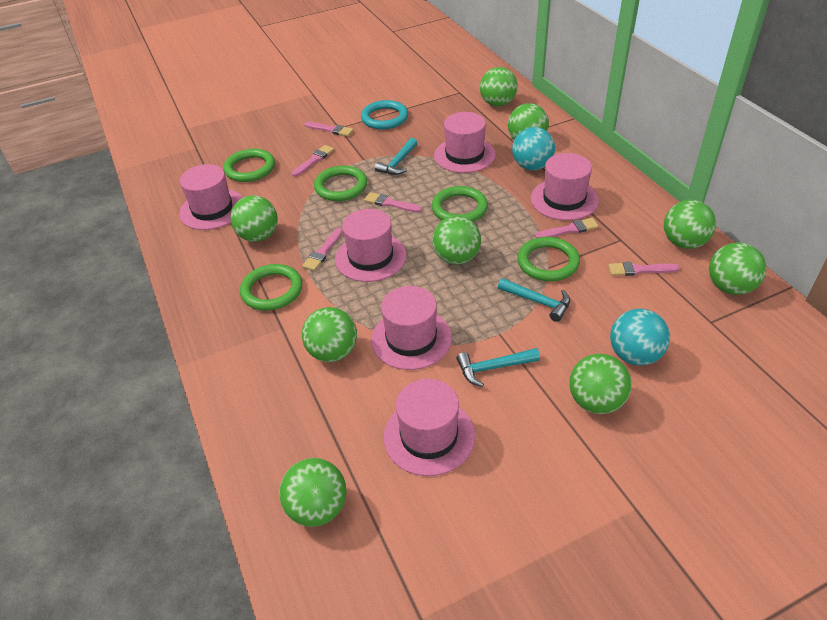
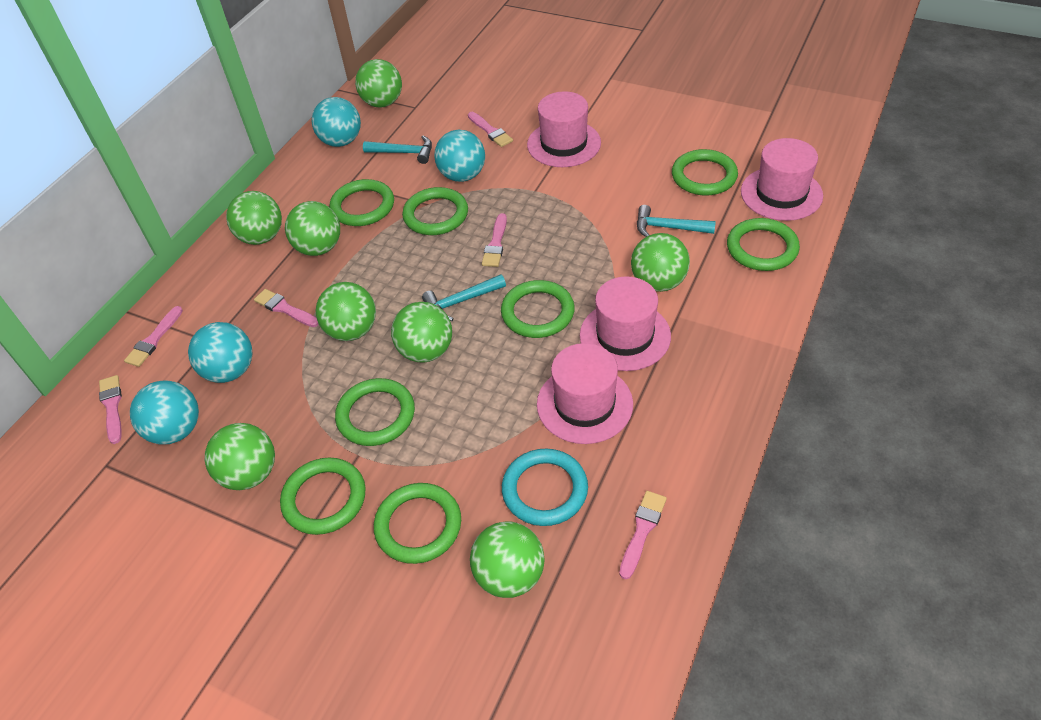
green ball: [231,195,278,242] [279,458,347,527] [302,307,357,362] [432,216,481,265] [480,67,518,106] [508,103,549,139] [569,354,632,414] [664,200,716,249] [709,242,766,295] = 9 -> [205,423,275,490] [226,191,282,245] [285,201,340,256] [316,282,376,341] [355,59,402,107] [391,302,452,363] [470,521,545,598] [631,233,690,292] = 8
green ring: [223,149,275,182] [240,264,302,311] [314,165,367,201] [432,186,488,222] [517,237,580,281] = 5 -> [280,458,366,535] [330,179,394,226] [335,378,415,446] [374,483,461,564] [402,187,468,235] [501,280,575,338] [672,149,738,195] [727,218,800,271] = 8
pink hat: [179,164,243,230] [335,209,407,282] [371,286,452,370] [384,379,475,476] [434,112,496,173] [531,153,599,220] = 6 -> [527,91,601,167] [537,343,633,444] [580,276,671,371] [741,138,823,221] = 4
turquoise ball: [512,127,555,170] [610,309,670,366] = 2 -> [130,380,199,444] [188,322,252,383] [311,97,361,147] [434,130,485,182] = 4

